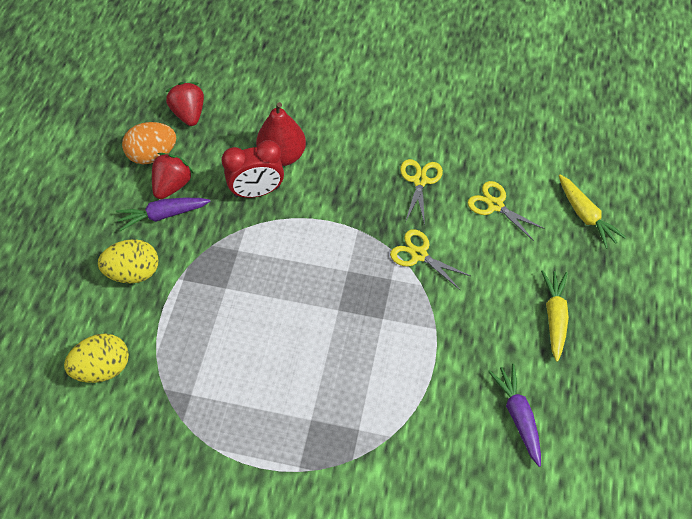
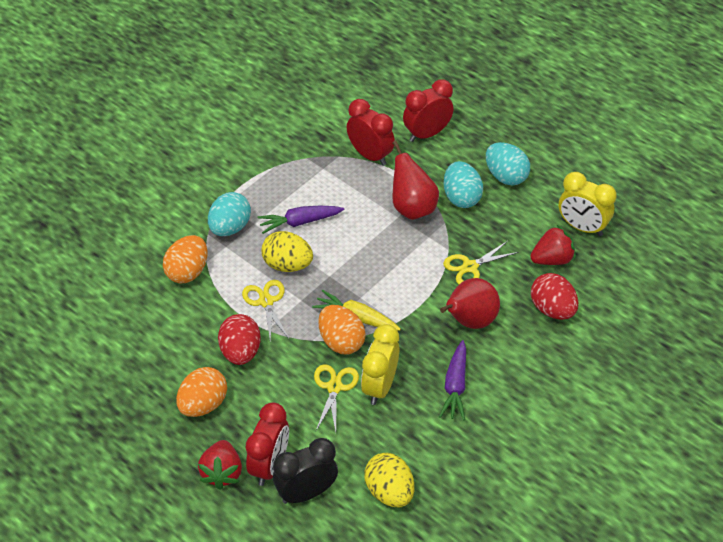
black clock: none = 0 -> [273,438,338,504] = 1
orange egg: [122,122,176,164] = 1 -> [163,235,207,284] [176,367,227,417] [318,305,366,354] = 3
red clock: [222,140,284,198] = 1 -> [245,402,289,486] [347,99,395,166] [403,79,454,142] = 3
red egg: none = 0 -> [218,314,261,365] [531,273,578,320] = 2
red pear: [256,102,306,166] = 1 -> [392,141,439,220] [440,278,500,329] = 2
turquoise egg: none = 0 -> [208,192,251,236] [444,161,483,208] [486,142,530,185] = 3
yellow carrot: [541,270,569,362] [559,175,626,249] = 2 -> [312,290,401,331] = 1
yellow clock: none = 0 -> [361,324,399,405] [559,172,617,236] = 2

